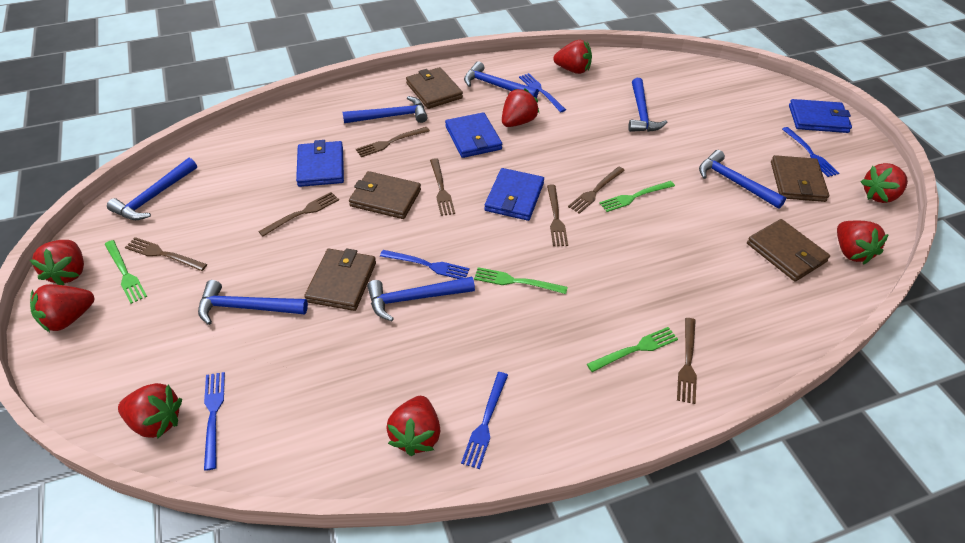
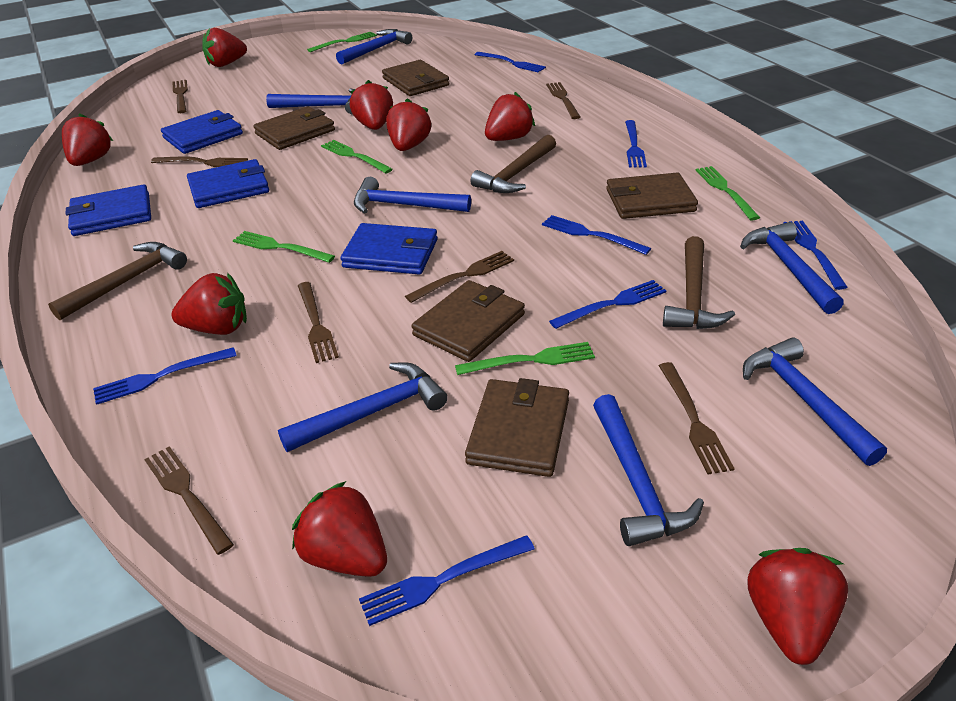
blue fork: [204,372,225,471] [380,250,470,279] [461,372,508,469] [519,73,566,112] [782,127,839,177] = 5 -> [93,347,237,405] [359,535,535,626] [475,52,546,73] [542,215,651,255] [549,280,666,329] [625,120,647,167] [783,221,848,290] = 7
brown hammer: none = 0 -> [48,242,187,320] [470,135,556,193] [663,236,735,329] = 3
green fork: [105,240,147,304] [474,267,568,294] [587,327,678,372] [599,181,675,212] = 4 -> [233,231,335,263] [307,32,377,52] [321,140,393,173] [455,342,595,375] [696,166,760,220] = 5

